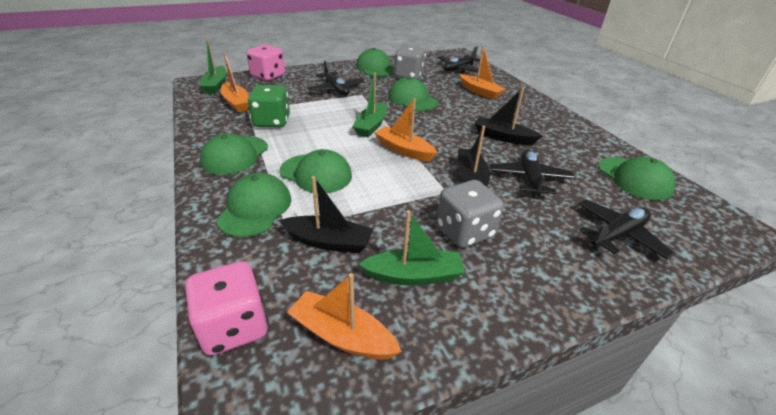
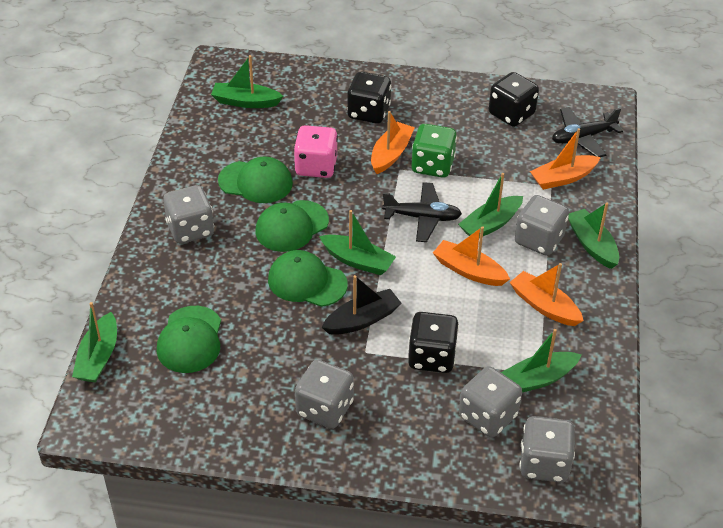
black boat: [279,176,374,254] [458,126,490,187] [474,88,542,145] = 3 -> [322,275,402,335] = 1
black dice: none = 0 -> [347,72,391,124] [408,312,459,373] [489,72,539,127] = 3
black plane: [307,61,365,96] [438,46,480,73] [490,150,575,199] [578,199,675,259] = 4 -> [382,182,462,242] [552,107,623,157] = 2
green boat: [199,38,226,94] [352,72,387,137] [358,210,465,285] = 3 -> [72,302,117,383] [211,55,283,108] [319,210,396,275] [458,173,523,238] [501,329,582,392] [568,203,619,269] = 6
green cap: [200,133,268,175] [216,173,291,237] [280,149,352,193] [356,48,394,77] [388,77,438,111] [598,157,675,200] = 6 -> [157,306,221,373] [218,156,293,203] [256,200,329,252] [268,250,348,307] = 4
grey dice: [394,45,426,79] [437,180,504,248] = 2 -> [163,185,214,244] [295,360,354,429] [459,366,522,438] [515,195,569,256] [519,416,575,483] = 5
pink dice: [185,261,268,356] [246,45,285,81] = 2 -> [294,125,338,178] = 1

